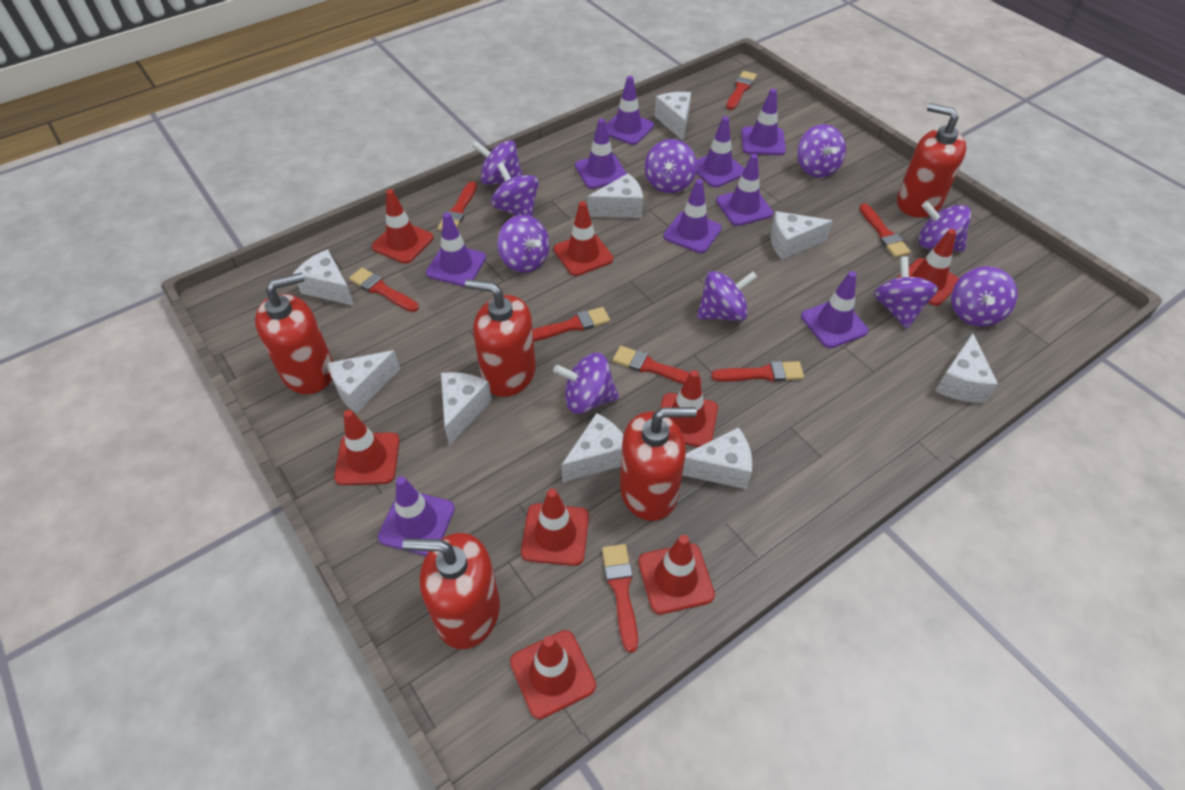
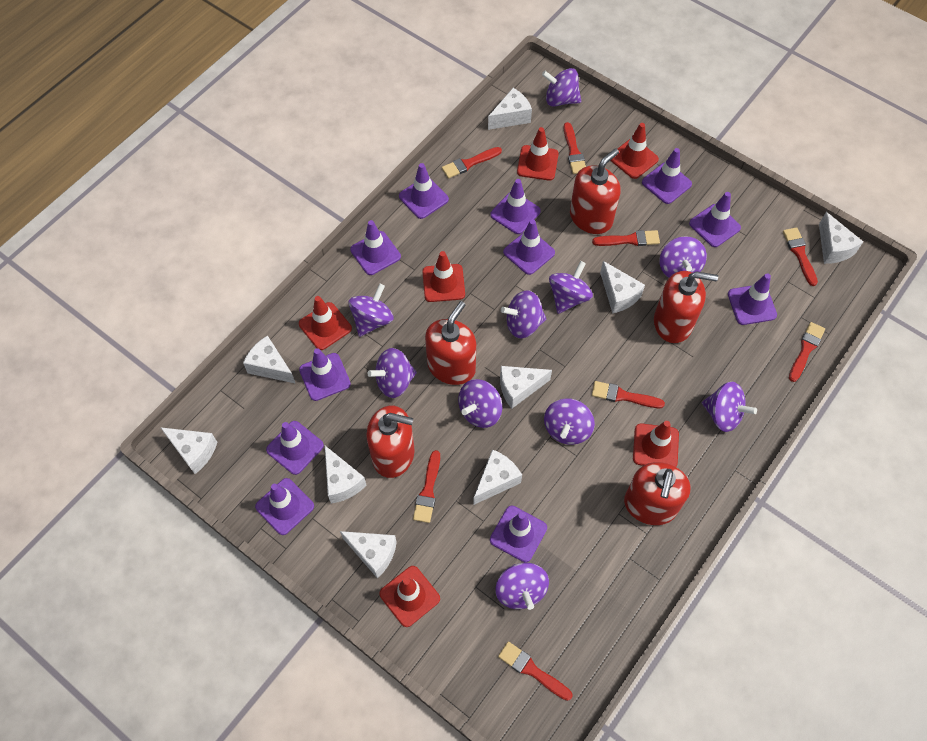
purple traffic cone: [378,476,455,556] [426,212,486,287] [575,118,627,189] [606,76,654,145] [663,179,722,253] [696,116,745,188] [716,154,773,226] [741,89,786,155] [801,271,869,348] = 9 -> [255,478,314,535] [266,421,324,475] [299,348,351,401] [350,220,401,275] [399,163,449,219] [490,179,541,234] [490,505,547,562] [503,219,555,275] [642,148,692,204] [689,192,741,247] [728,273,777,325] = 11
red traffic cone: [334,410,400,485] [372,189,433,264] [510,630,596,719] [521,489,589,566] [554,201,613,276] [638,535,715,614] [660,370,718,447] [897,229,959,306] = 8 -> [299,296,352,350] [379,566,440,627] [422,251,465,302] [517,127,559,180] [610,123,659,179] [633,421,679,467] = 6

